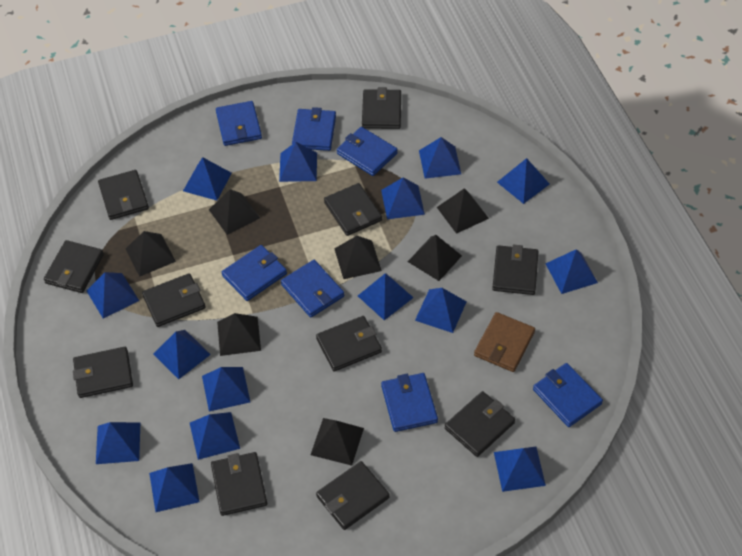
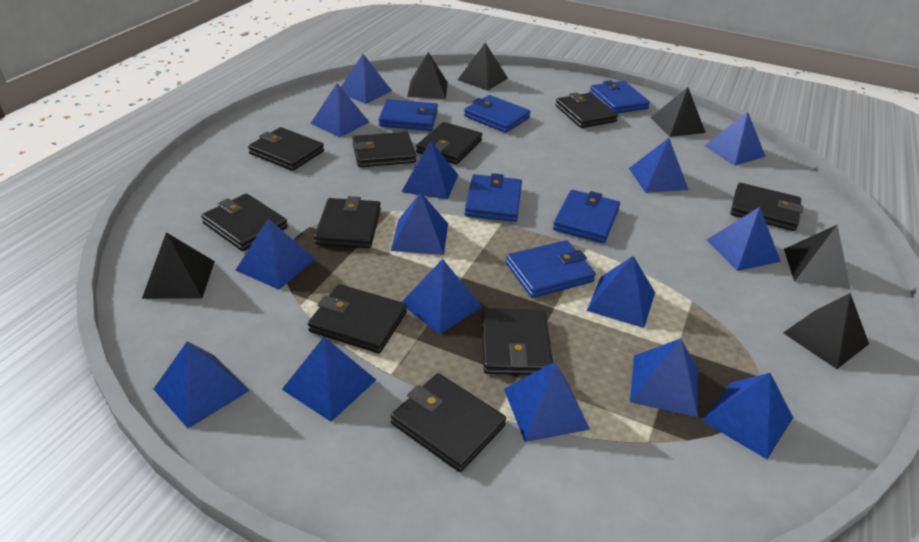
black pyramid: [126,231,176,277] [209,189,260,235] [217,313,261,356] [310,418,364,466] [334,236,382,279] [408,235,462,281] [437,188,489,234] = 7 -> [142,232,215,299] [407,52,448,99] [458,43,508,91] [651,87,706,137] [783,293,869,369] [784,225,851,289] = 6
black wallet: [44,240,104,293] [73,347,133,398] [98,170,149,220] [142,273,206,327] [211,452,267,516] [316,316,382,371] [316,461,390,530] [324,183,382,236] [362,87,401,129] [445,391,515,457] [492,244,539,295] = 11 -> [201,193,288,251] [248,127,324,171] [308,284,407,353] [314,196,381,248] [352,132,416,167] [391,373,506,472] [416,122,482,165] [481,308,553,375] [555,93,618,128] [730,183,803,231] = 10
blue wallet: [216,101,262,146] [222,245,287,301] [281,260,344,318] [292,107,336,151] [337,127,398,176] [381,373,438,432] [533,363,603,427] = 7 -> [379,99,438,131] [464,95,531,133] [464,173,522,222] [506,240,596,298] [553,190,620,243] [589,80,650,114] = 6
brown wallet: [474,312,535,372] = 1 -> none = 0

